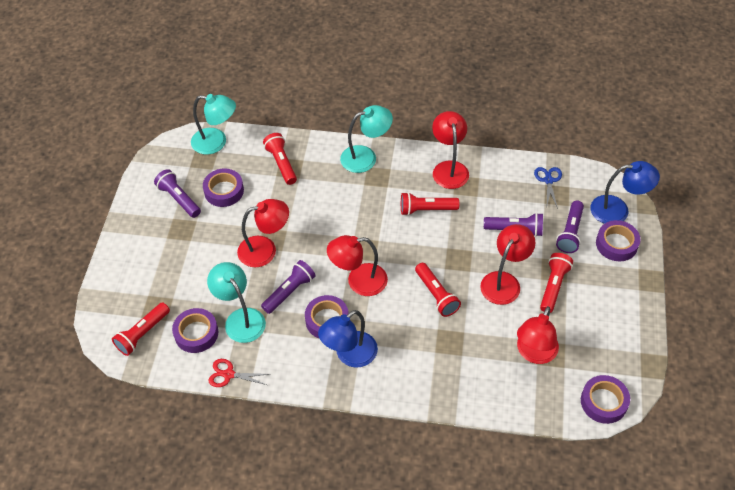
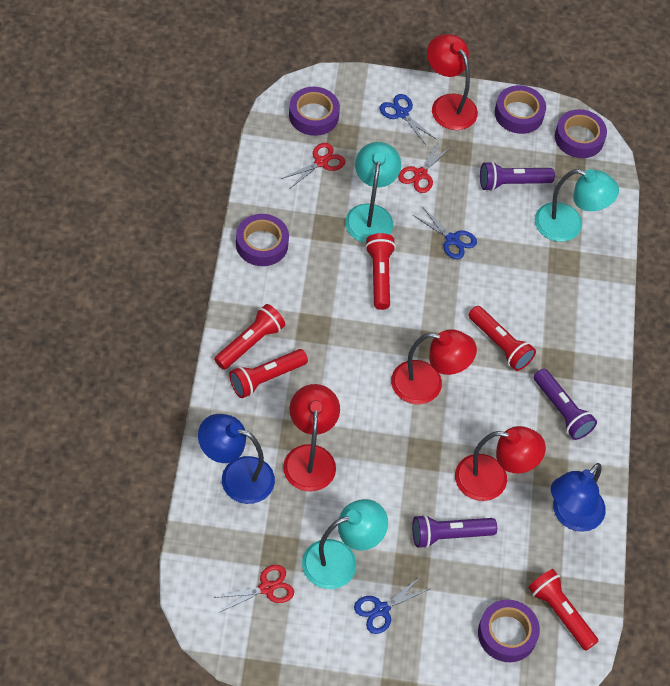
blue scissors: [534,167,562,209] = 1 -> [354,578,430,634] [380,94,437,145] [413,206,477,259] = 3
purple flashlight: [154,169,201,218] [261,260,316,314] [484,213,543,237] [556,201,584,253] = 4 -> [412,514,497,548] [480,161,555,191] [534,369,597,440] = 3
red lamp: [237,199,289,267] [327,235,388,296] [432,111,469,189] [480,224,535,305] [517,306,559,364] = 5 -> [283,384,340,492] [391,329,477,404] [427,34,478,130] [455,426,546,501] = 4
red scissors: [208,359,270,387] = 1 -> [213,565,294,612] [281,143,345,188] [398,142,451,193] = 3

